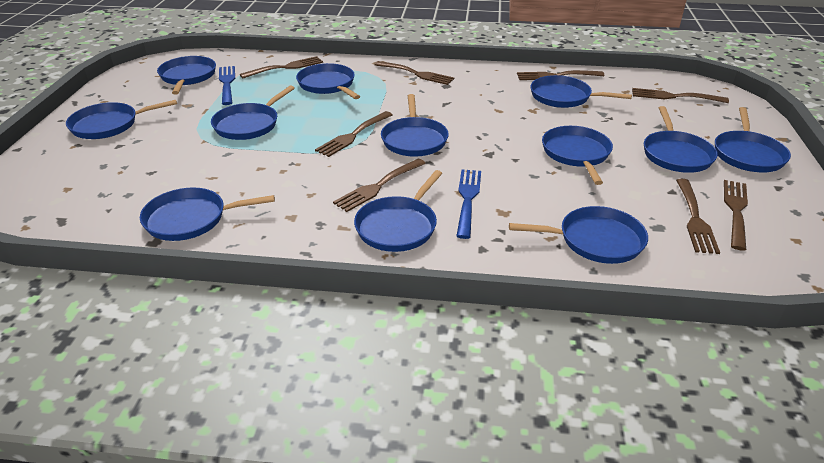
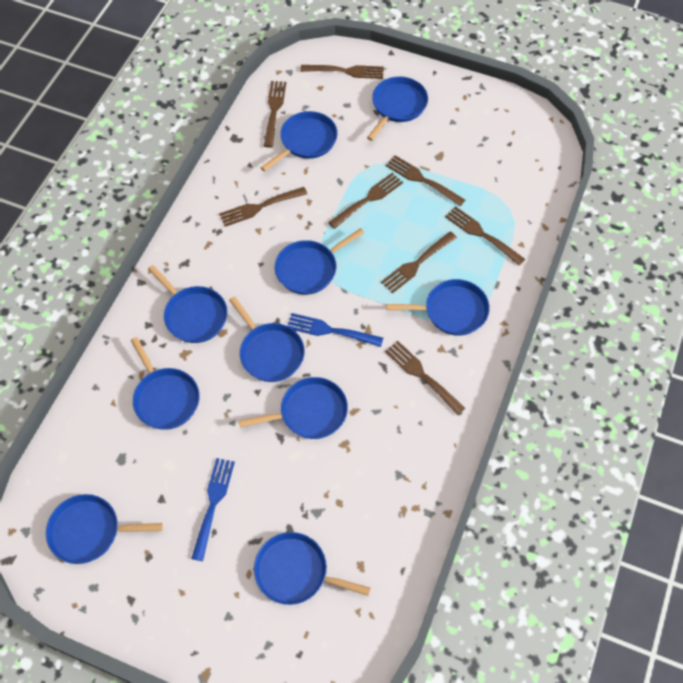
blue pan: [66,100,177,139] [140,187,275,241] [157,56,216,95] [211,86,295,140] [296,63,360,99] [354,170,442,252] [381,94,449,157] [509,206,648,264] [530,75,632,108] [542,126,613,185] [644,106,718,173] [715,107,791,172] = 12 -> [46,494,163,564] [131,337,200,430] [148,265,228,343] [229,296,305,382] [239,377,348,439] [254,532,370,605] [260,111,338,172] [275,228,364,295] [367,76,428,141] [386,279,490,336] = 10

